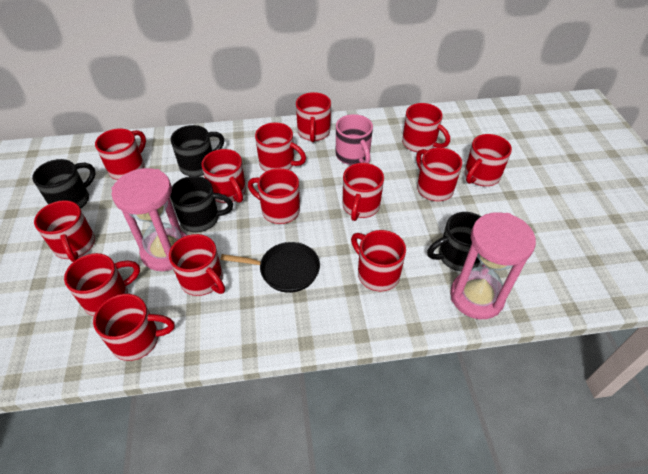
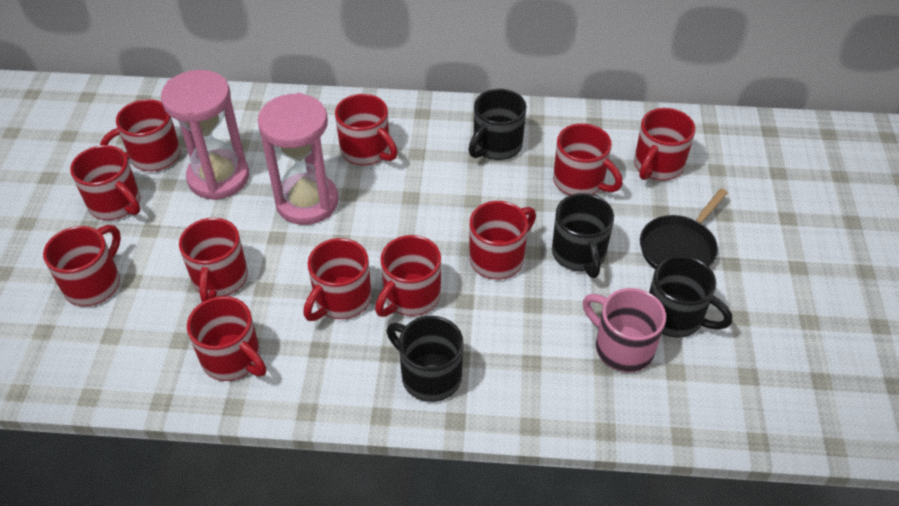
red mug: [34,200,95,262] [64,253,140,316] [93,294,175,361] [95,128,146,180] [169,234,225,296] [201,149,246,203] [248,168,300,224] [255,122,306,172] [296,92,331,142] [342,163,384,221] [351,230,406,291] [402,103,450,152] [416,148,462,201] [465,134,512,186] = 14 -> [43,225,121,306] [70,145,140,220] [100,99,181,171] [179,218,248,302] [187,296,266,381] [303,238,372,321] [335,94,398,165] [375,235,441,317] [469,201,536,279] [553,123,622,195] [634,108,695,180] = 11

